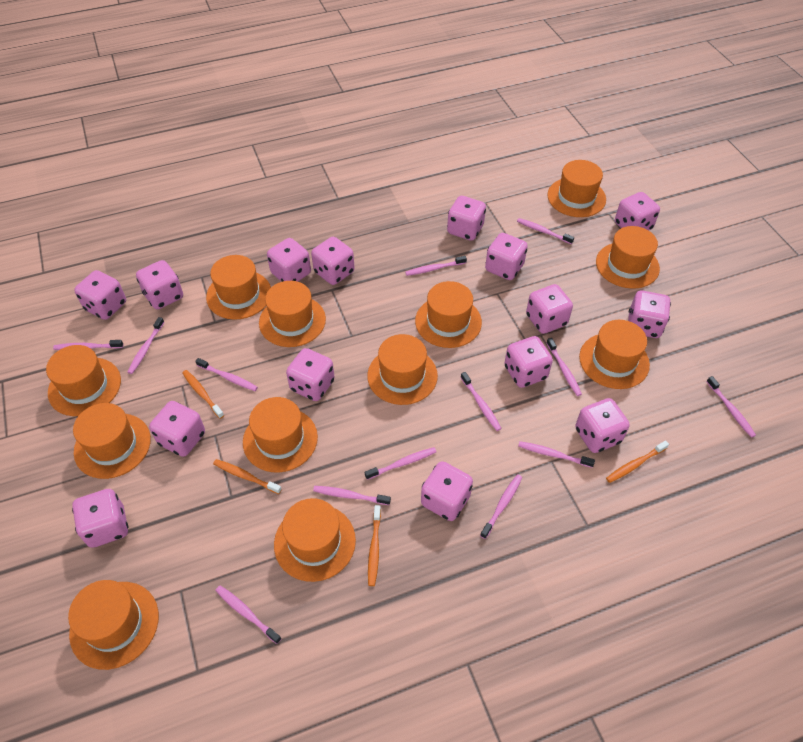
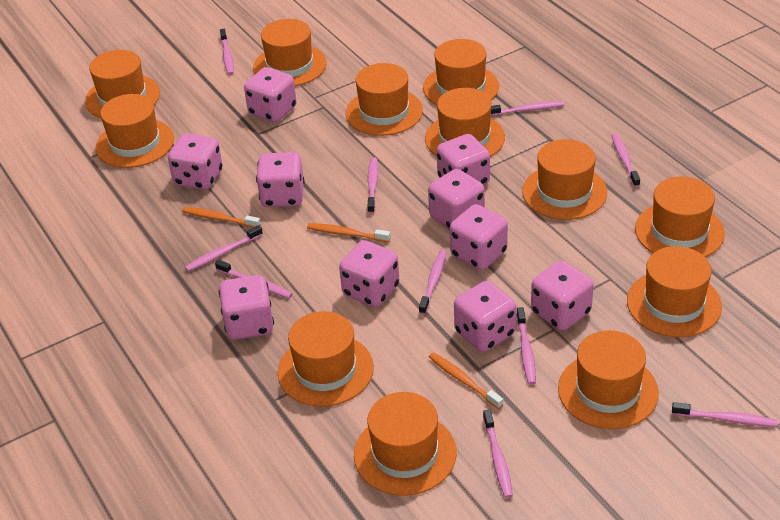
orange toothbrush: [182,370,224,419] [213,459,282,494] [368,505,381,586] [606,440,669,483] = 4 -> [182,207,261,228] [307,223,390,242] [429,352,503,409] = 3
pink dice: [72,489,128,548] [74,270,126,320] [136,260,183,309] [149,401,205,457] [267,238,311,282] [286,348,335,401] [311,237,354,285] [421,461,473,521] [447,196,486,241] [485,233,528,280] [504,336,553,388] [526,284,573,334] [575,398,630,453] [615,192,660,231] [628,291,671,338] = 15 -> [168,133,223,190] [219,275,274,340] [244,67,297,122] [256,152,304,207] [339,240,399,307] [428,169,485,229] [436,134,490,185] [450,204,508,270] [454,281,516,352] [531,261,594,331] = 10
pink toothbrush: [53,340,123,350] [127,317,164,374] [195,358,258,391] [215,585,281,644] [313,486,391,505] [365,447,436,480] [405,256,467,276] [460,372,502,431] [480,474,522,539] [517,218,574,244] [518,441,595,468] [546,338,582,396] [706,376,756,438] = 13 -> [185,225,263,271] [215,260,293,298] [220,29,234,75] [367,157,378,214] [419,250,447,315] [483,410,513,498] [491,101,564,116] [516,307,536,385] [612,133,640,187] [672,402,777,427] = 10

